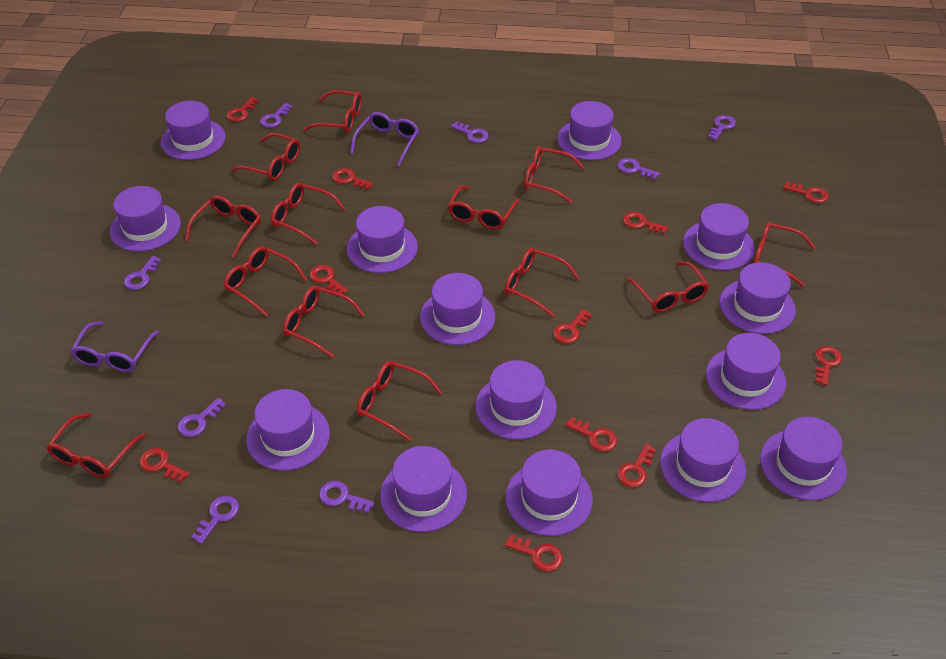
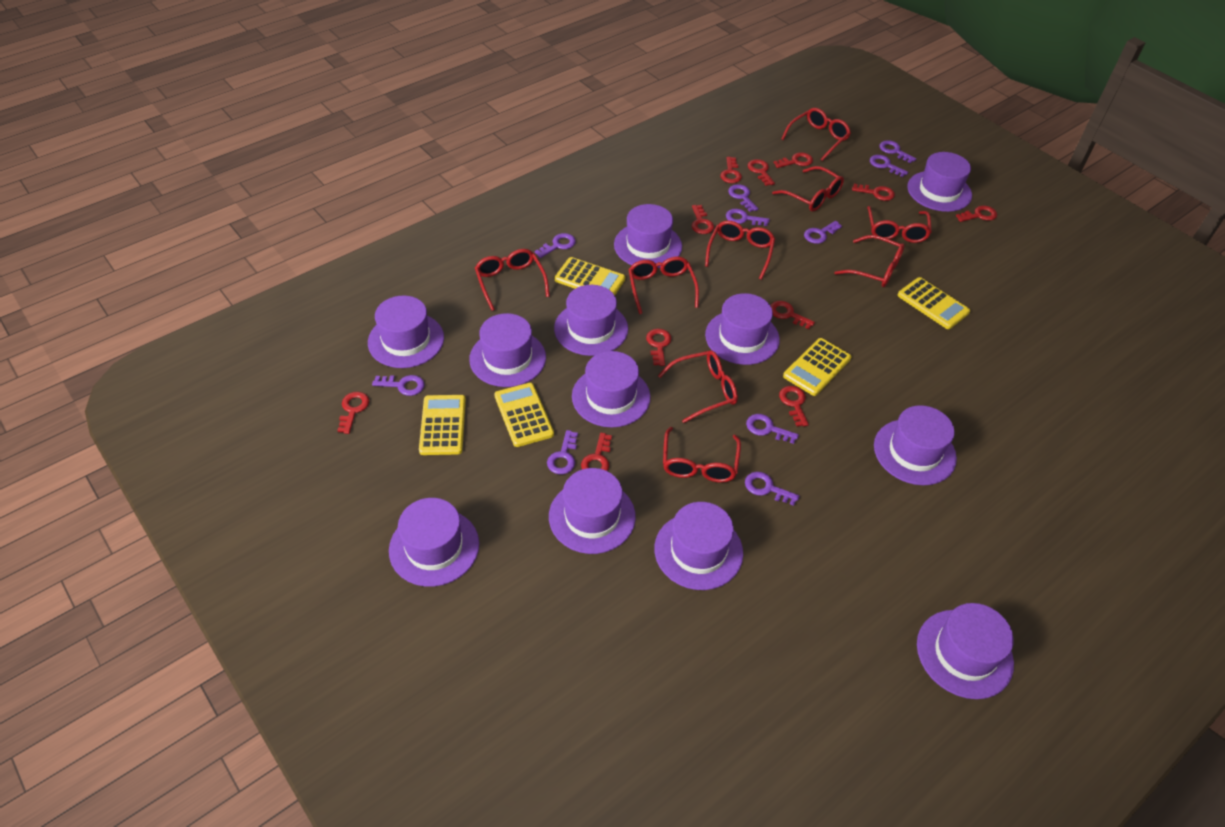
purple glasses: [70,321,160,372] [350,112,419,166] = 2 -> none = 0
purple hat: [110,186,181,252] [161,101,226,160] [246,389,330,471] [347,206,418,273] [380,446,467,532] [420,273,495,345] [476,360,557,440] [506,450,593,536] [557,101,622,160] [660,418,746,502] [683,203,755,270] [706,333,786,410] [720,262,796,334] [760,417,847,501] = 14 -> [368,296,444,368] [389,498,479,587] [469,313,546,387] [549,468,636,554] [554,285,628,356] [572,351,650,427] [614,204,682,268] [654,502,743,590] [705,293,780,365] [874,405,957,485] [907,152,972,212] [917,603,1014,699] = 12
purple key: [124,256,161,290] [178,398,226,437] [191,496,239,544] [260,103,293,128] [319,481,375,513] [451,121,489,143] [617,158,660,180] [708,115,736,140] = 8 -> [372,375,424,396] [535,233,576,258] [547,430,578,474] [726,209,770,226] [728,184,759,212] [745,472,800,506] [746,414,799,444] [804,221,842,244] [870,155,908,177] [879,140,916,163] = 10
red glasses: [47,413,146,478] [185,196,261,258] [224,246,307,316] [231,133,300,181] [271,183,345,244] [283,286,365,358] [303,90,362,133] [357,361,442,441] [448,186,519,230] [505,248,579,317] [524,146,585,203] [626,262,709,313] [753,222,816,287] = 13 -> [475,249,550,311] [628,257,699,314] [658,350,738,423] [663,427,741,483] [705,220,775,280] [772,166,844,212] [781,108,851,161] [834,235,905,287] [867,206,932,243] = 9
yellow calculator: none = 0 -> [419,395,466,455] [494,383,554,447] [555,257,625,295] [783,338,851,396] [898,277,970,329] = 5

